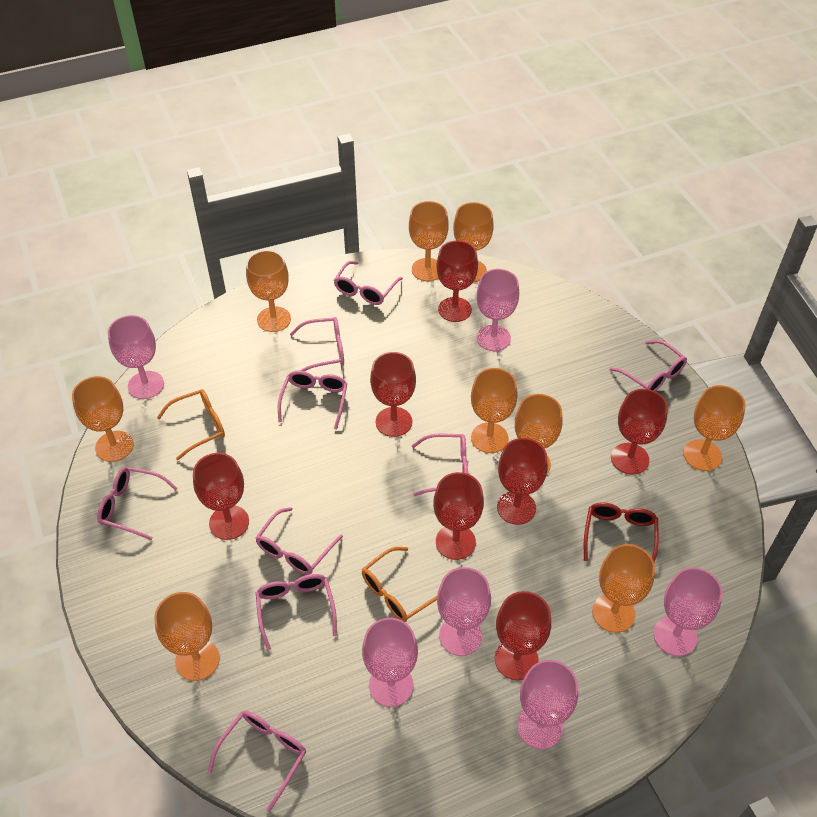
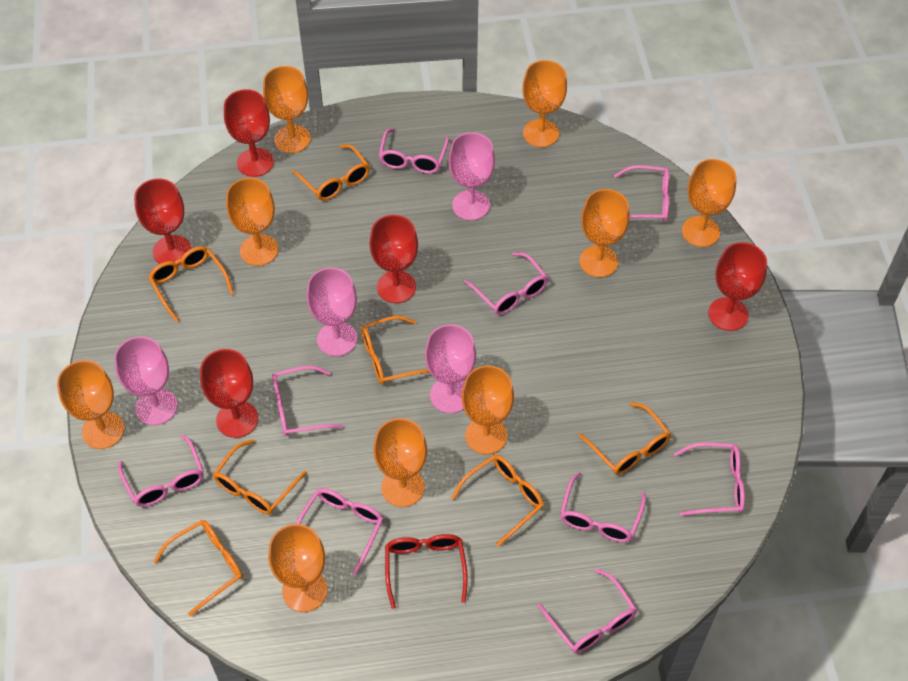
orange glasses: [157,389,225,460] [362,547,437,622] = 2 -> [148,246,234,322] [153,520,243,616] [213,440,307,515] [292,144,370,201] [361,316,430,384] [451,455,544,547] [579,402,671,475] = 7
pink goblet: [108,315,164,399] [362,618,418,707] [437,567,491,656] [476,269,519,351] [517,660,578,749] [654,567,723,656] = 6 -> [114,336,178,425] [307,268,357,356] [425,324,476,413] [449,132,495,220] = 4
red goblet: [193,453,249,540] [370,352,416,437] [433,472,484,560] [436,240,478,322] [495,591,551,680] [497,438,548,525] [611,389,668,475] = 7 -> [134,178,192,265] [200,349,258,438] [224,89,274,177] [370,215,418,303] [708,242,767,331] = 5

